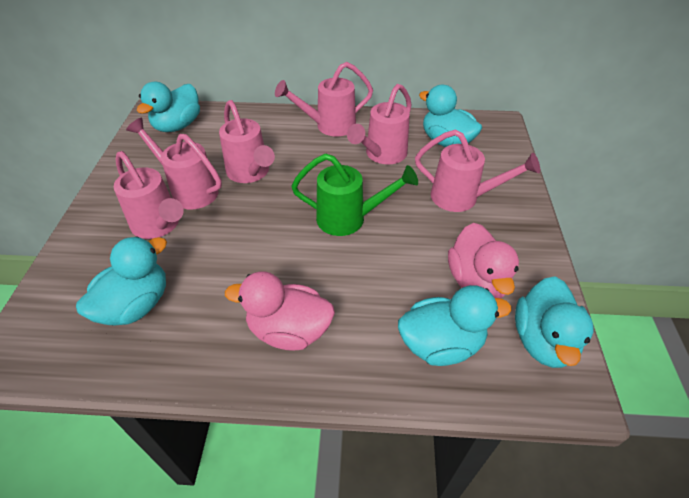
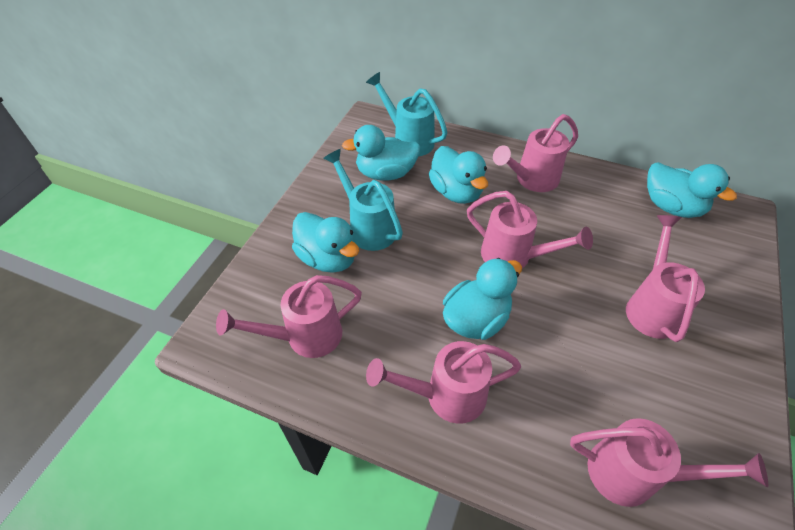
green watering can: [291,154,418,236] = 1 -> none = 0
pink duck: [225,271,335,351] [448,223,519,298] = 2 -> none = 0
turquoise watering can: none = 0 -> [323,149,403,251] [366,72,447,157] = 2

